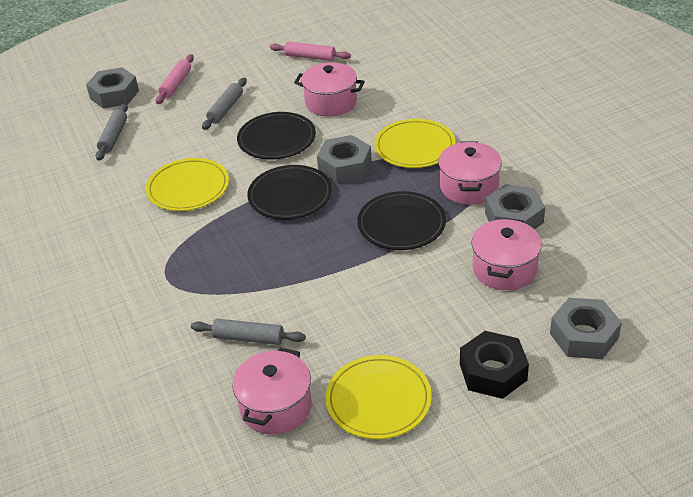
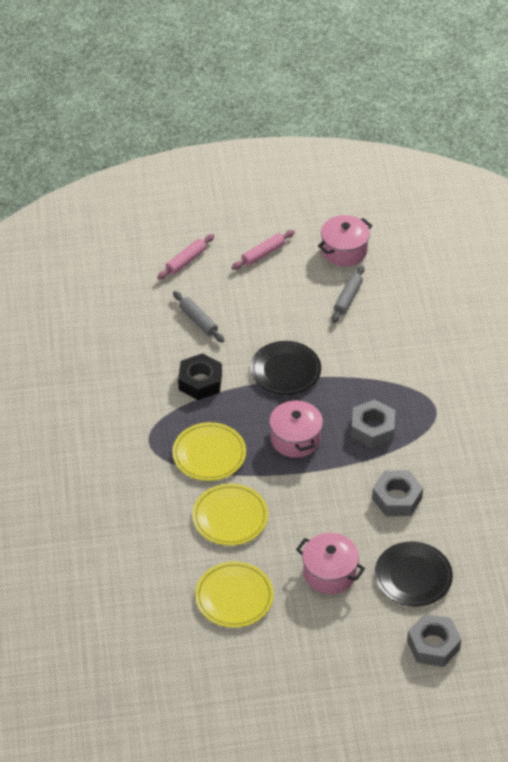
black plate: [237,112,316,159] [247,165,332,219] [357,191,446,250] = 3 -> [250,341,321,395] [375,541,453,607] = 2
grey nut: [86,67,139,109] [317,135,372,183] [485,184,545,229] [550,298,622,359] = 4 -> [351,400,395,448] [372,471,423,516] [407,614,462,667] = 3
grey rolling pin: [96,103,128,161] [191,319,306,345] [202,78,247,130] = 3 -> [173,291,224,343] [332,265,365,323] = 2
pink pot: [232,347,312,435] [294,62,365,117] [438,142,502,205] [471,218,542,290] = 4 -> [269,398,323,458] [296,533,365,594] [318,215,372,266] = 3

